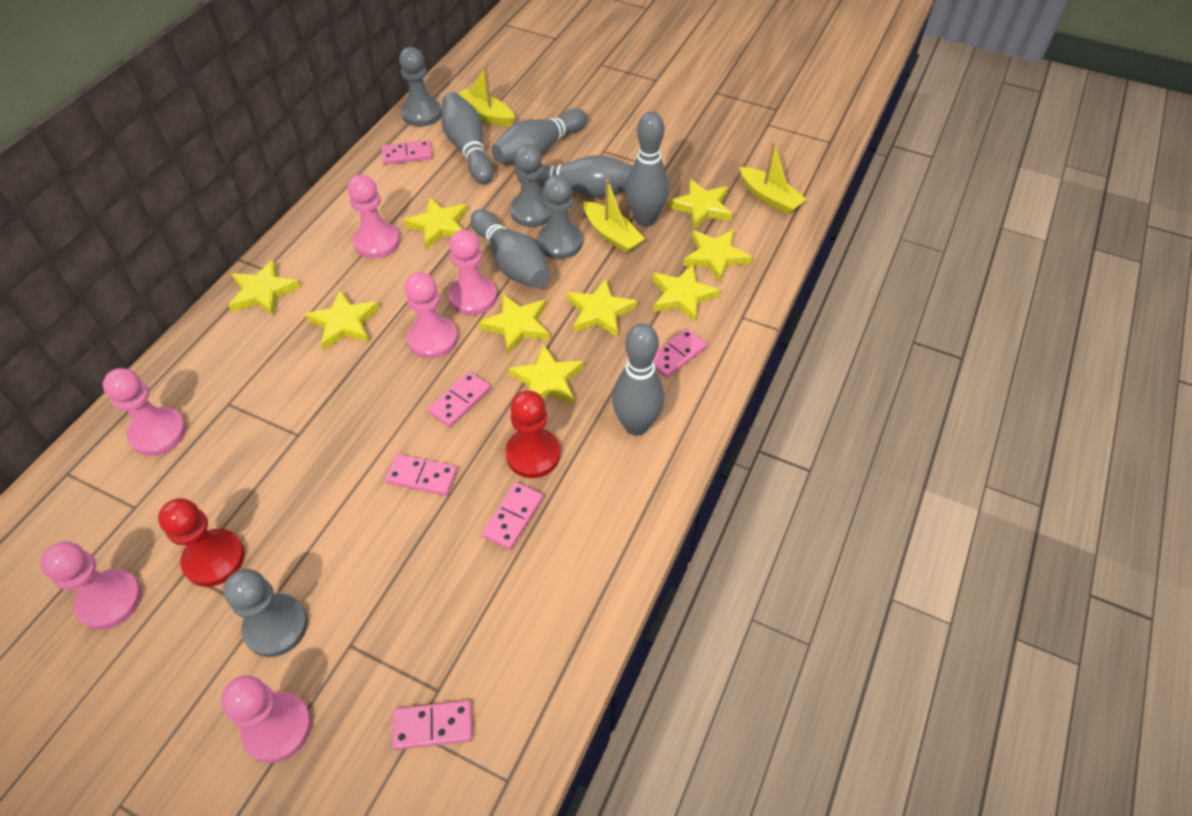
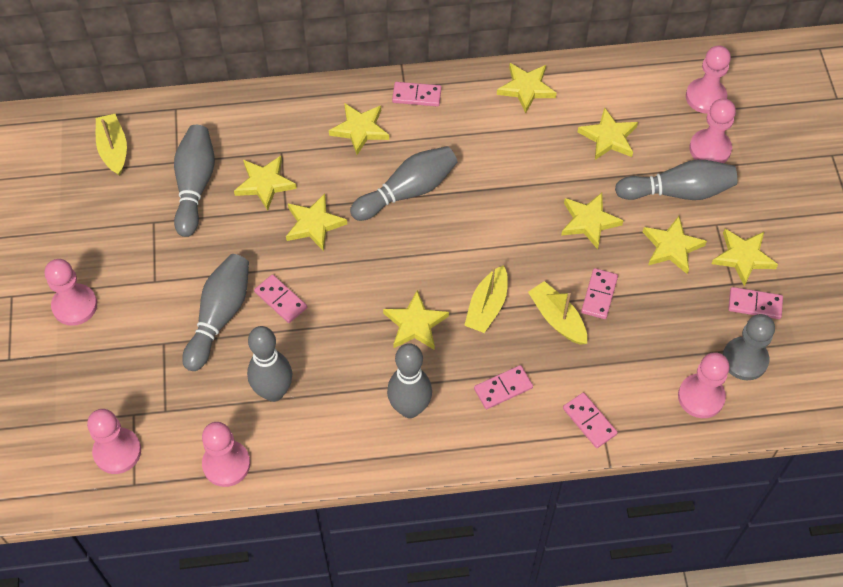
grey pawn: [223,569,308,657] [399,47,442,127] [510,144,550,227] [537,175,583,259] = 4 -> [722,314,775,380] = 1
red pawn: [158,498,245,587] [505,390,560,478] = 2 -> none = 0

